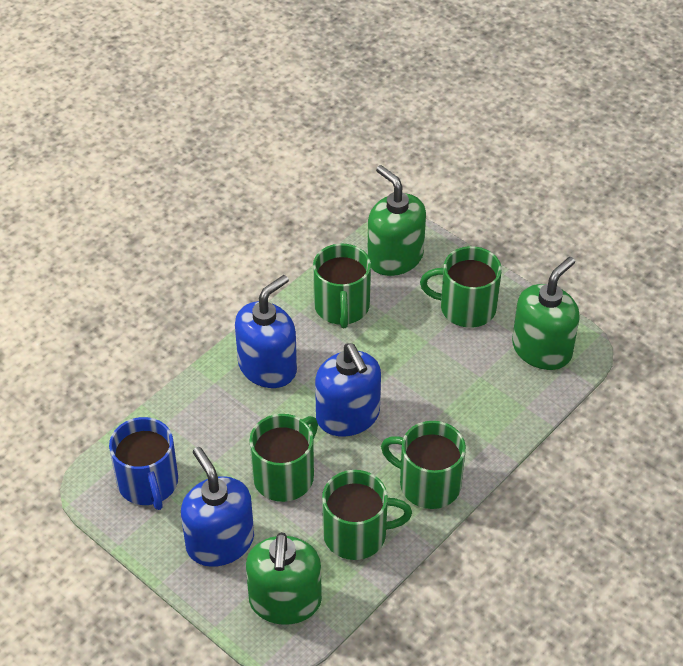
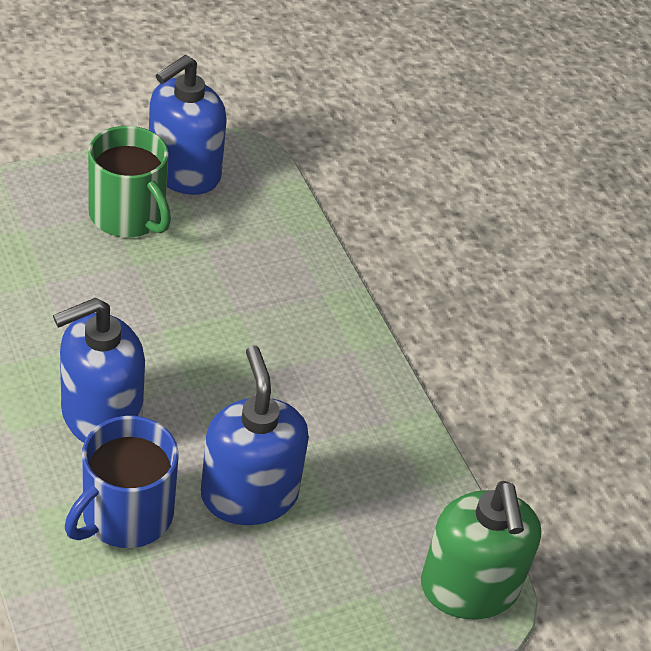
green mug: [249,414,318,502] [313,243,371,328] [322,470,412,560] [381,421,466,509] [420,246,502,328] = 5 -> [88,126,171,237] = 1
green soap dispenser: [246,532,322,625] [367,165,426,276] [512,257,580,370] = 3 -> [421,481,541,619] = 1

